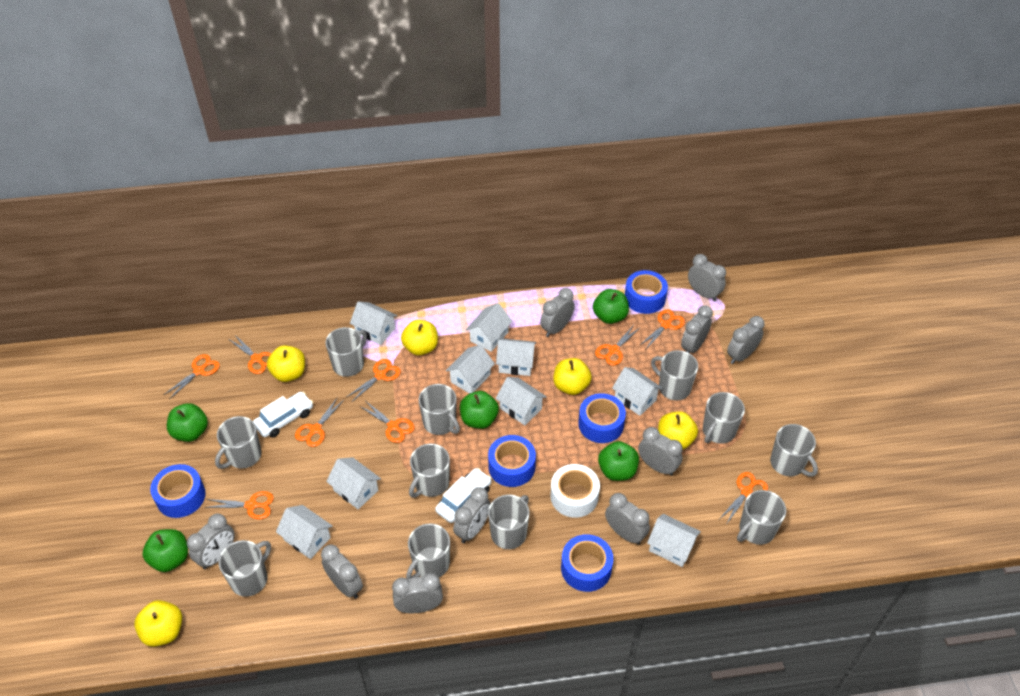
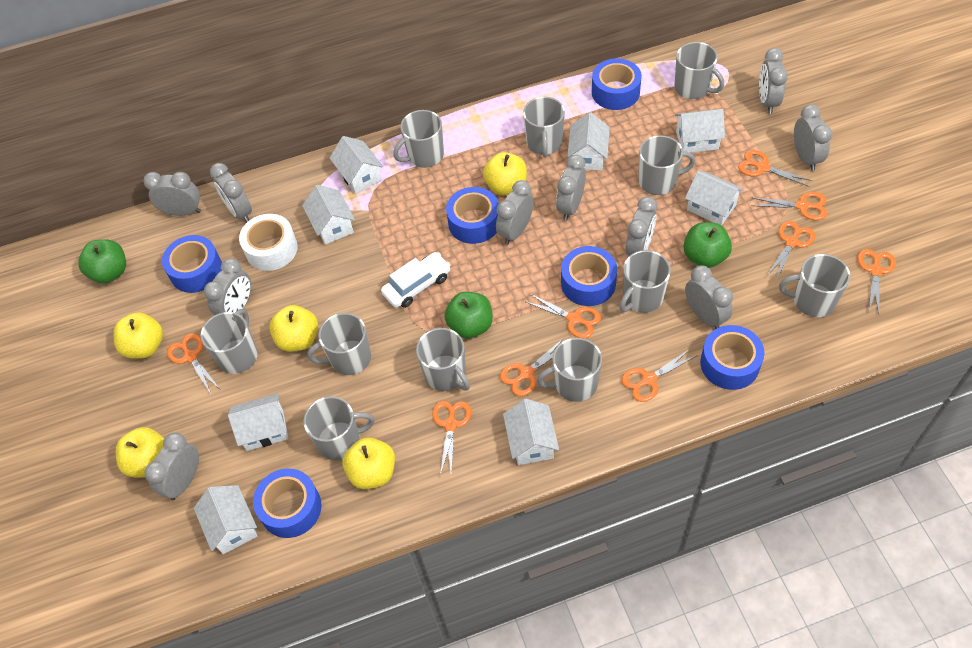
blue tape: [150,464,206,518] [488,435,536,487] [561,534,613,592] [578,393,626,443] [625,270,668,314] = 5 -> [162,235,222,293] [253,469,321,538] [446,187,499,244] [561,246,617,306] [592,58,642,110] [700,325,765,390] = 6
green apple: [143,529,188,572] [167,403,208,442] [460,391,499,429] [593,289,629,324] [598,441,639,481] = 5 -> [78,239,126,283] [444,292,493,338] [683,222,732,268] = 3
white car: [253,392,313,438] [435,468,492,523] = 2 -> [381,252,451,308] = 1
white house: [276,505,332,559] [326,457,381,509] [350,301,397,345] [446,345,495,394] [466,303,512,352] [496,338,536,376] [496,377,546,425] [612,367,663,416] [647,514,701,567] = 9 -> [194,485,257,554] [228,393,289,451] [302,185,355,245] [330,136,383,194] [503,399,559,465] [567,113,610,170] [675,109,725,153] [685,171,744,226] = 8

